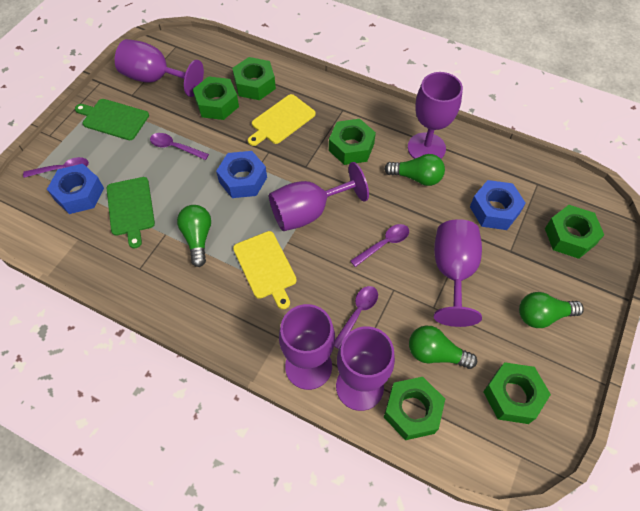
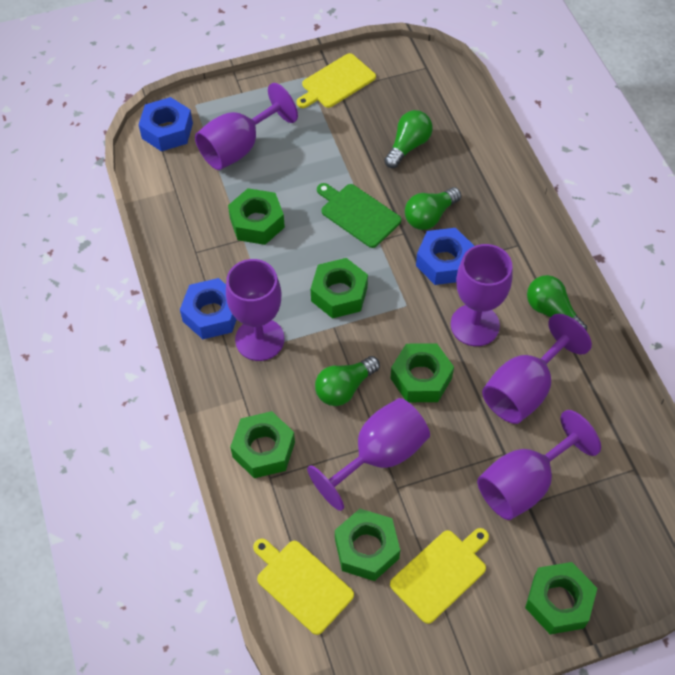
green cutting board: [75,99,149,140] [107,177,155,249] = 2 -> [317,183,401,248] = 1
purple spoon: [23,157,89,178] [150,133,209,160] [334,286,378,349] [350,224,409,267] = 4 -> none = 0
yellow cutting board: [233,231,297,309] [248,94,316,146] = 2 -> [253,538,354,635] [296,53,376,108] [390,528,489,624] = 3

